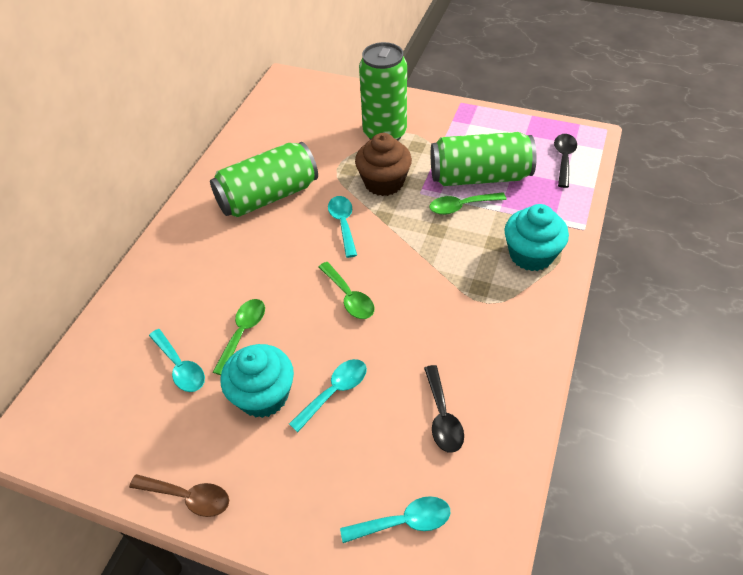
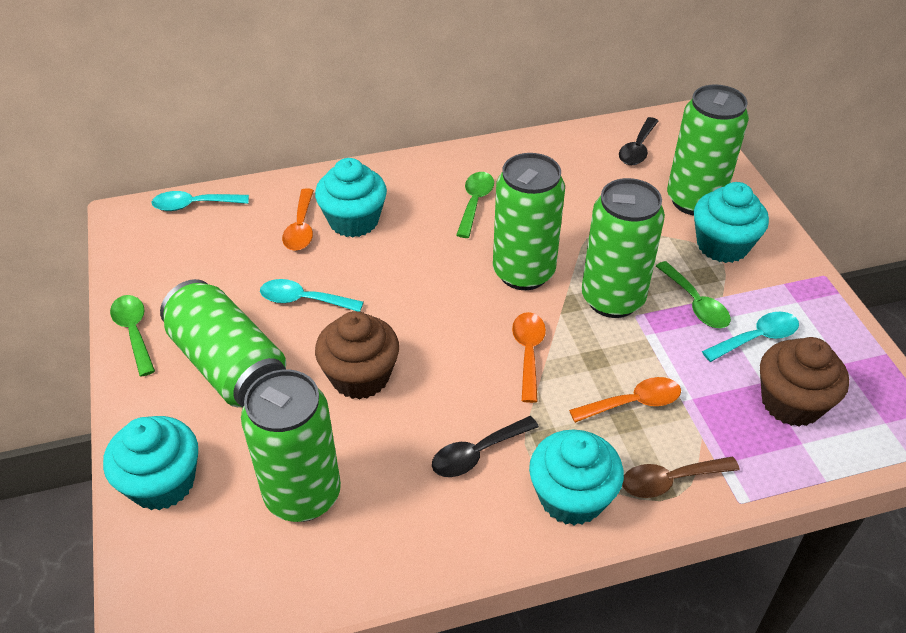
brown cupcake: [355,133,412,196] = 1 -> [315,311,399,400] [760,337,849,426] = 2
green can: [210,142,318,217] [359,42,407,140] [431,132,537,186] = 3 -> [160,279,286,407] [241,369,341,522] [493,153,565,290] [582,178,665,318] [667,84,749,215] = 5
orange spoon: none = 0 -> [282,188,314,251] [512,312,546,403] [569,377,681,423] = 3
turquoise cupcake: [221,344,294,418] [504,204,569,271] = 2 -> [103,416,198,510] [315,158,387,237] [529,429,624,525] [694,182,769,263] = 4
turquoise spoon: [149,329,205,392] [289,359,367,432] [328,196,357,258] [340,496,451,543] = 4 -> [152,191,249,211] [260,279,363,312] [702,312,799,362] = 3

